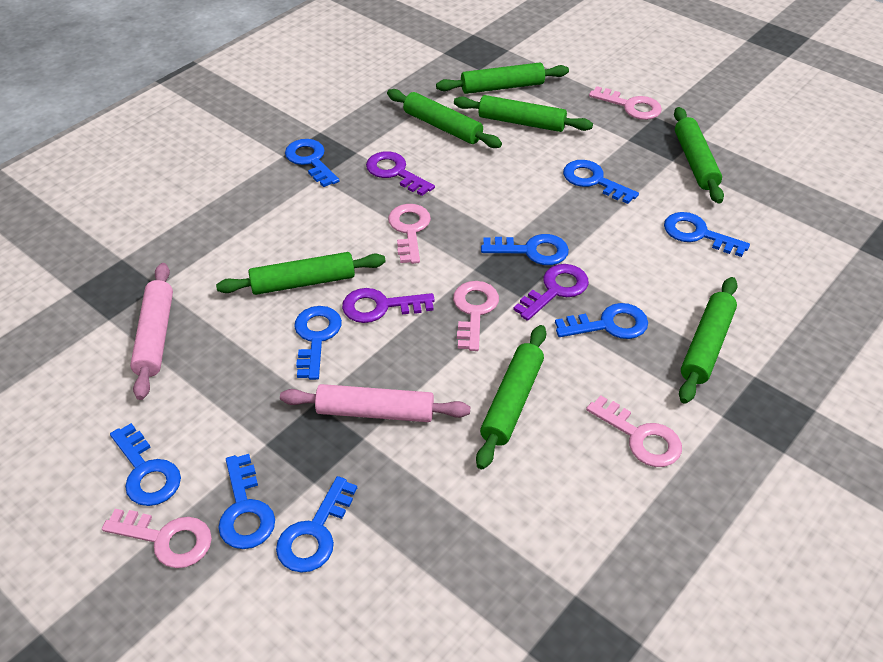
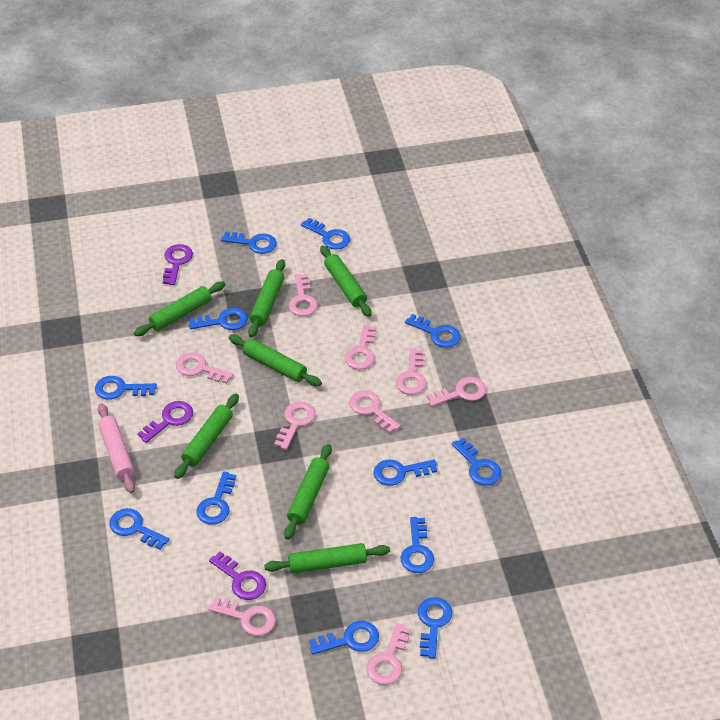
blue key: [110,423,181,506] [218,454,275,549] [276,476,357,573] [285,139,340,187] [294,306,342,380] [481,234,569,265] [555,303,648,339] [563,160,639,204] [664,212,750,257] = 9 -> [95,376,157,400] [109,508,170,549] [189,308,248,330] [196,471,236,525] [221,232,277,254] [301,218,350,250] [309,621,379,654] [373,459,437,486] [400,517,434,573] [405,314,460,348] [418,597,452,659] [452,438,501,485] = 12
pink key: [102,509,212,568] [388,204,431,264] [453,281,499,351] [586,395,682,467] [589,86,662,120] = 5 -> [176,353,234,384] [208,597,276,636] [274,401,316,450] [289,274,318,316] [345,324,376,369] [349,390,401,433] [366,623,411,685] [396,348,426,395] [427,377,486,406] = 9
pink rolling pin: [130,263,173,400] [280,384,470,422] = 2 -> [98,403,135,494] = 1

